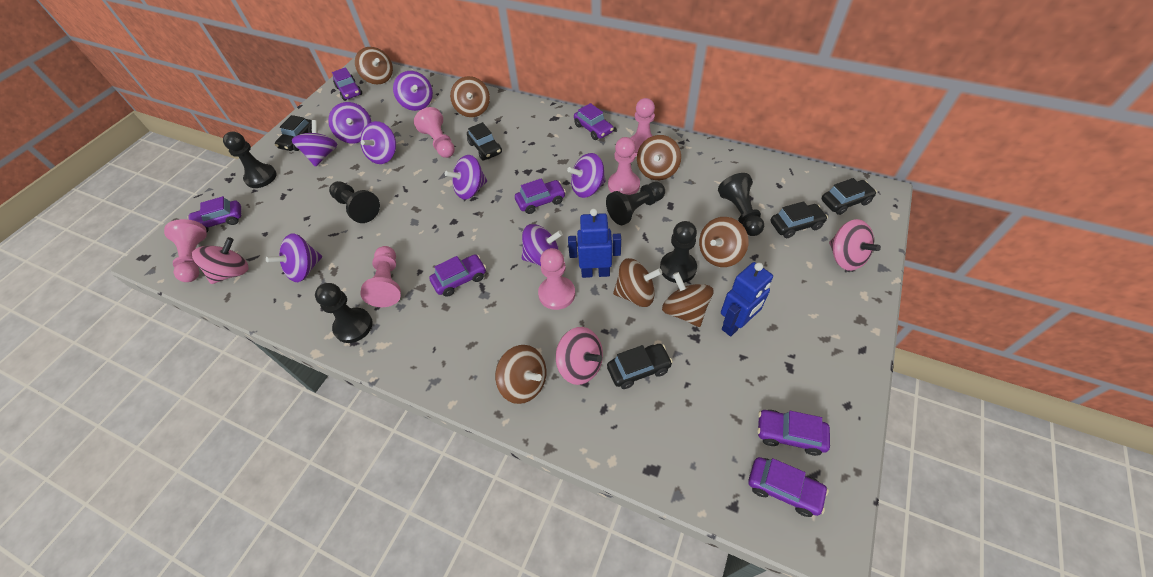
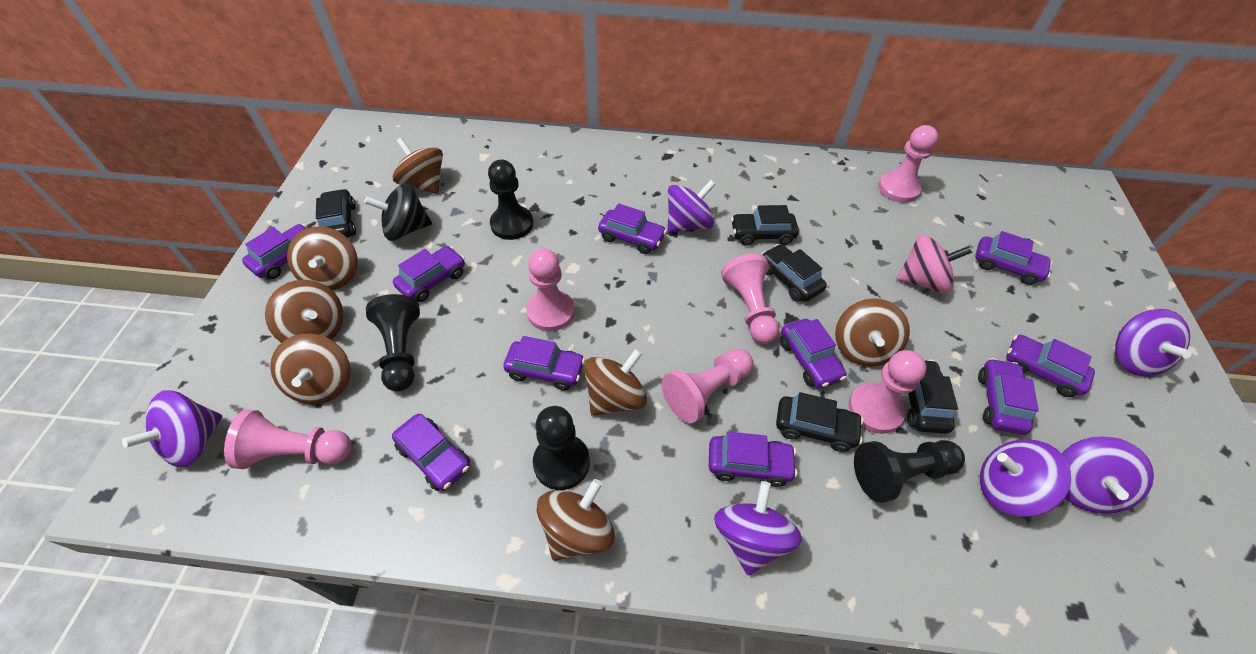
black pawn: [223,132,277,188] [315,283,373,343] [329,181,380,223] [606,182,665,225] [660,221,697,283] [718,173,764,236] = 6 -> [366,294,420,392] [488,159,533,240] [533,406,590,490] [854,440,965,503] = 4
black spinning top: none = 0 -> [364,183,432,241] = 1
blue robot: [568,208,621,278] [721,262,773,336] = 2 -> none = 0
pink spinning top: [192,237,249,284] [556,327,603,385] [829,219,881,271] = 3 -> [897,235,972,293] = 1
purple car: [187,196,241,232] [332,67,362,101] [429,254,486,297] [515,179,566,214] [574,103,614,140] [748,457,829,517] [757,410,830,456] = 7 -> [242,224,307,279] [392,414,470,491] [393,246,465,302] [503,336,585,391] [598,203,667,254] [709,432,798,487] [780,319,846,388] [975,231,1053,285] [978,358,1039,435] [1006,335,1095,397] = 10
purple spinning top: [266,233,322,282] [292,120,338,167] [328,102,371,143] [360,121,396,164] [393,71,433,111] [445,155,487,200] [522,224,563,266] [567,153,606,198] = 8 -> [122,390,222,467] [668,180,716,233] [714,481,802,575] [980,439,1071,517] [1062,437,1154,514] [1115,309,1192,376] = 6

